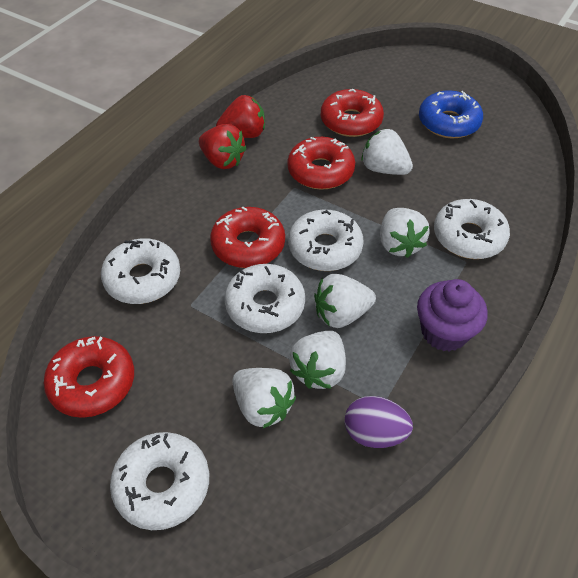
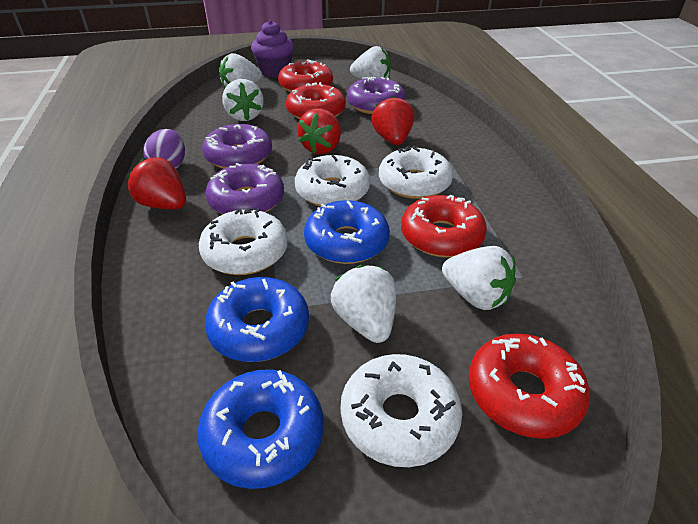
blue donut: [419,90,483,138] = 1 -> [197,369,323,489] [205,277,309,362] [304,200,390,264] = 3
purple donut: none = 0 -> [202,124,272,169] [205,163,284,214] [347,77,405,114] = 3
red strawberry: [199,124,247,169] [216,95,265,138] = 2 -> [127,157,186,209] [297,108,341,154] [371,96,414,145] = 3
white donut: [101,238,180,304] [110,432,209,530] [225,264,305,333] [288,210,363,271] [434,199,510,259] = 5 -> [199,208,288,275] [295,155,370,207] [341,354,462,467] [379,145,453,199] = 4

